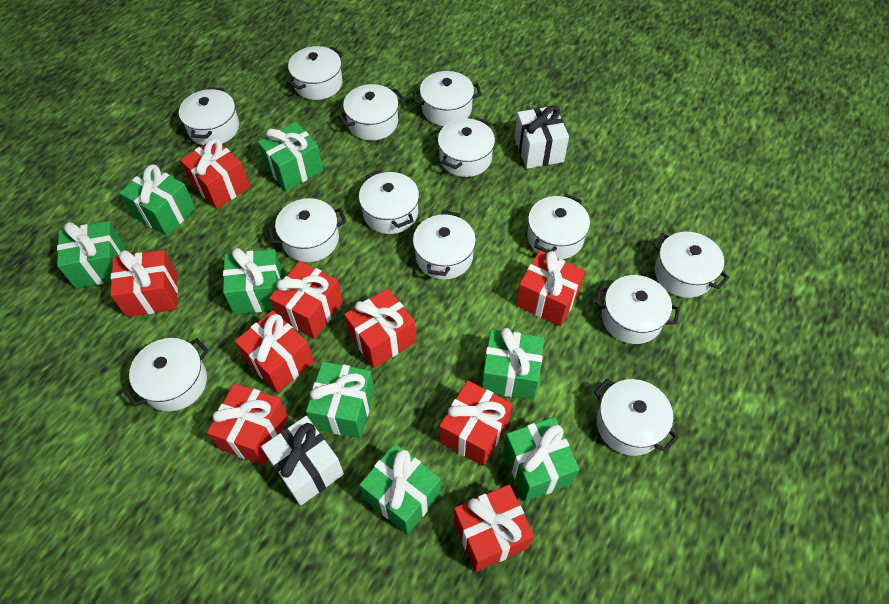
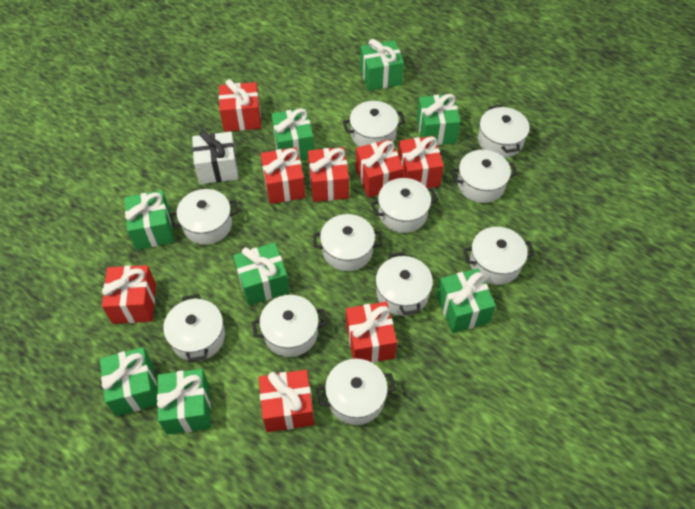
red gift: [110,250,178,317] [180,138,250,209] [207,383,289,465] [235,310,314,393] [270,261,343,339] [344,288,416,368] [440,380,513,466] [454,485,534,572] [516,251,585,326] = 9 -> [102,265,156,324] [219,79,261,132] [259,370,314,432] [261,147,306,204] [308,147,349,202] [346,302,397,363] [356,139,404,198] [398,136,444,188] = 8
white gift: [261,416,344,506] [514,105,569,169] = 2 -> [192,130,239,184] = 1
white pot: [124,338,209,411] [179,87,239,145] [268,198,346,262] [287,46,343,100] [338,84,404,141] [359,170,419,234] [413,71,482,126] [413,211,476,280] [438,117,495,177] [527,194,590,259] [594,379,678,456] [595,275,680,344] [652,232,730,298] = 13 -> [163,294,225,362] [170,189,238,245] [252,295,327,357] [313,214,382,271] [317,359,396,425] [343,101,405,147] [371,178,438,233] [375,252,433,316] [451,150,517,203] [463,227,535,285] [478,105,530,158] = 11

